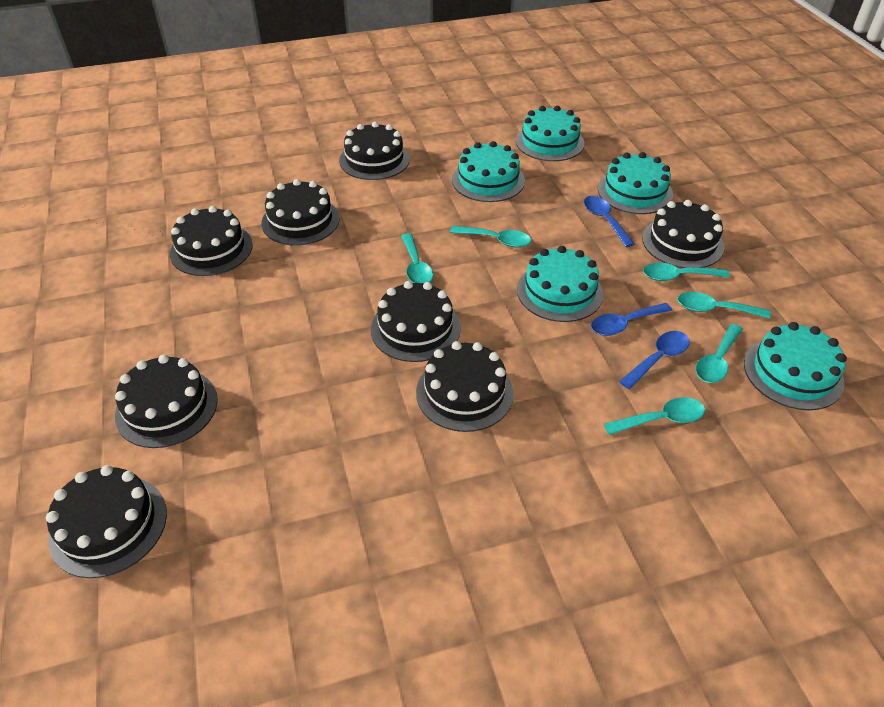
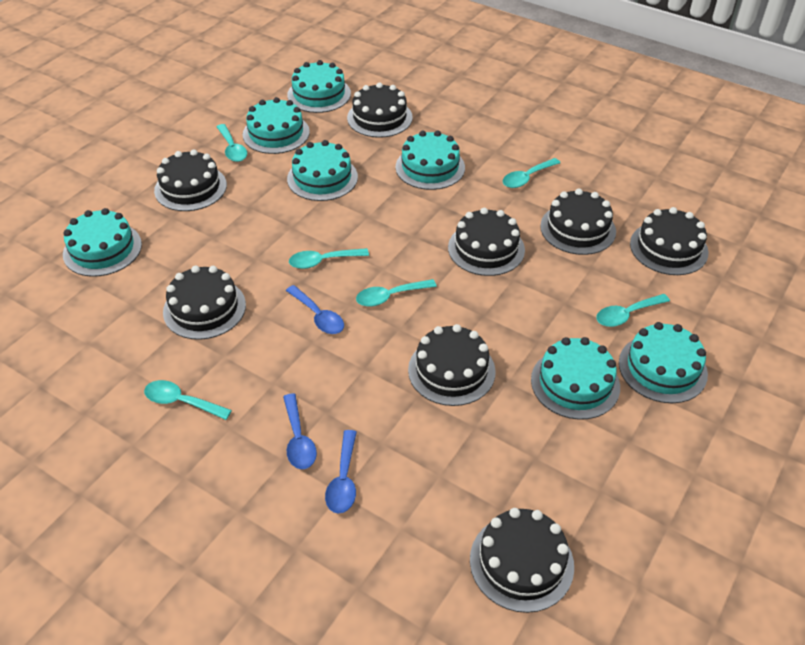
turquoise cake: [452,141,525,202] [516,106,584,161] [517,246,603,322] [598,152,673,214] [744,322,847,410] = 5 -> [63,208,142,277] [243,97,310,154] [287,60,351,113] [287,140,358,201] [396,130,465,190] [531,337,620,420] [619,322,708,403] = 7

